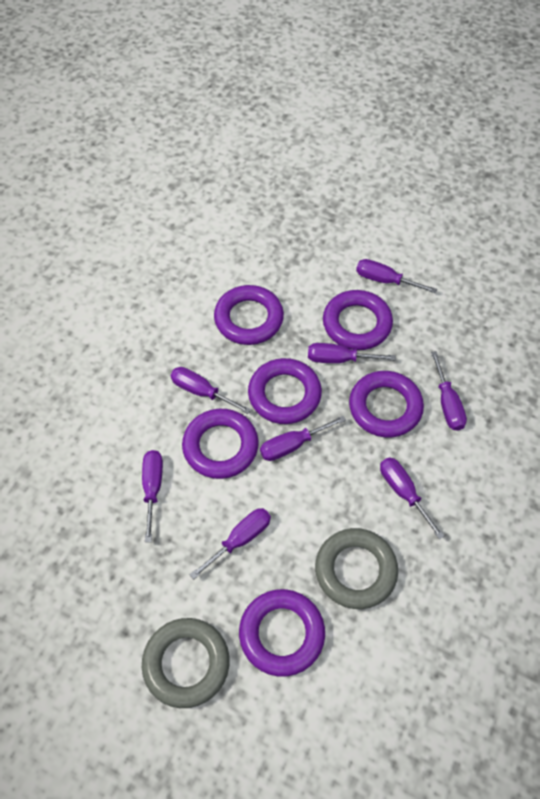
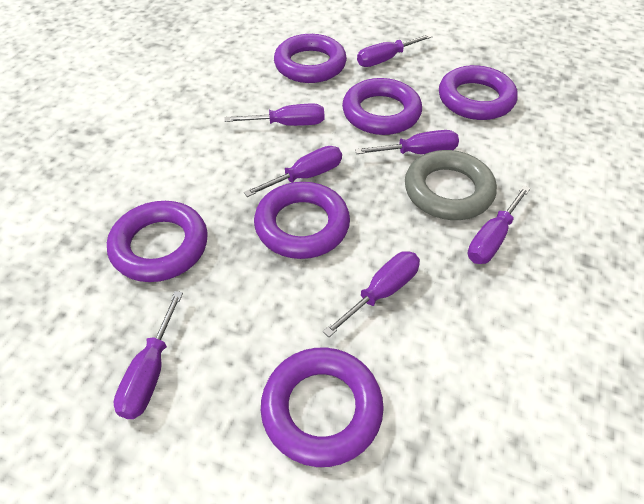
grey ring: [142,618,229,708] [315,528,398,609] = 2 -> [405,150,497,220] = 1
purple screwdriver: [142,450,163,542] [171,367,251,414] [190,508,271,579] [260,416,346,461] [308,343,396,363] [356,259,437,293] [380,457,445,540] [431,351,467,431] = 8 -> [114,291,183,419] [225,104,324,126] [244,146,342,197] [323,251,420,337] [355,130,459,154] [357,34,433,67] [468,185,530,264] = 7

